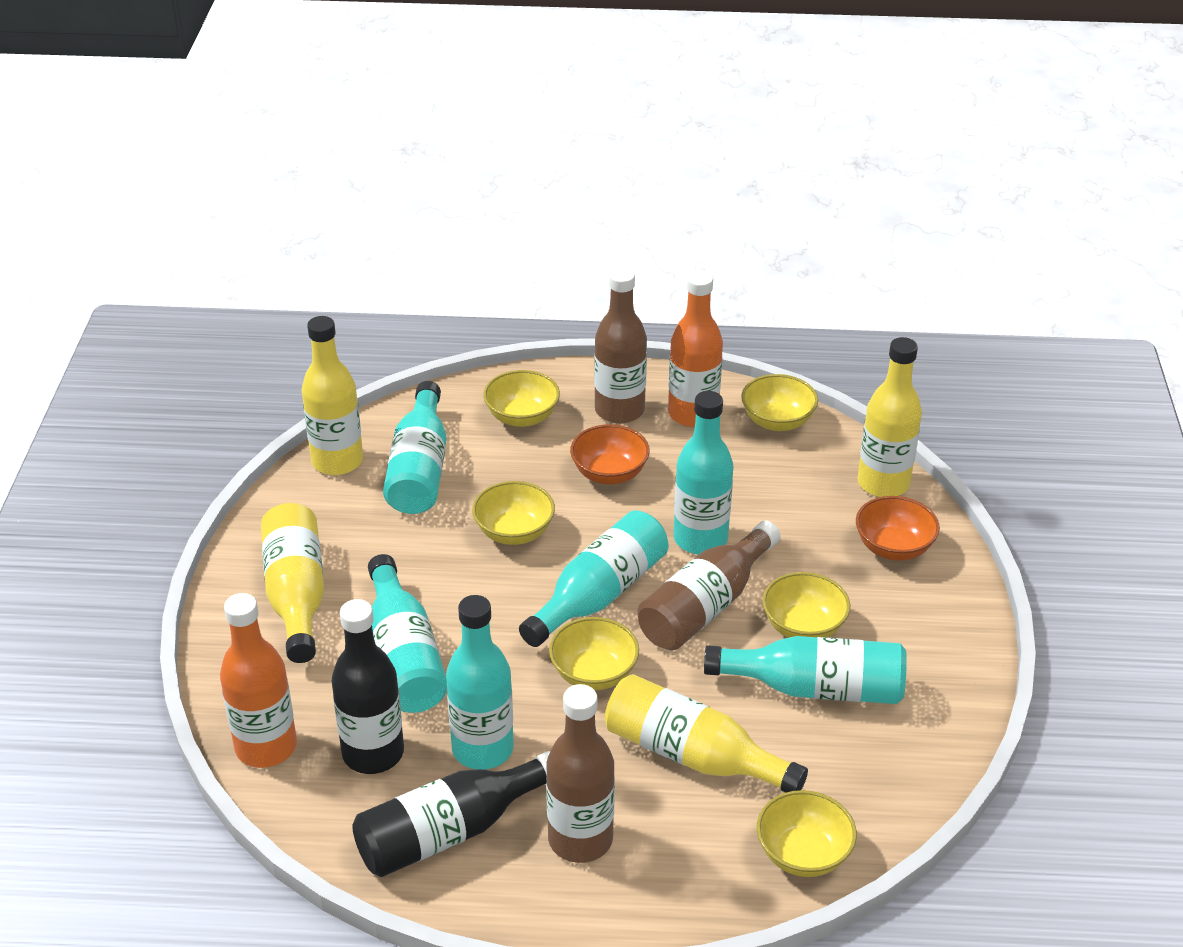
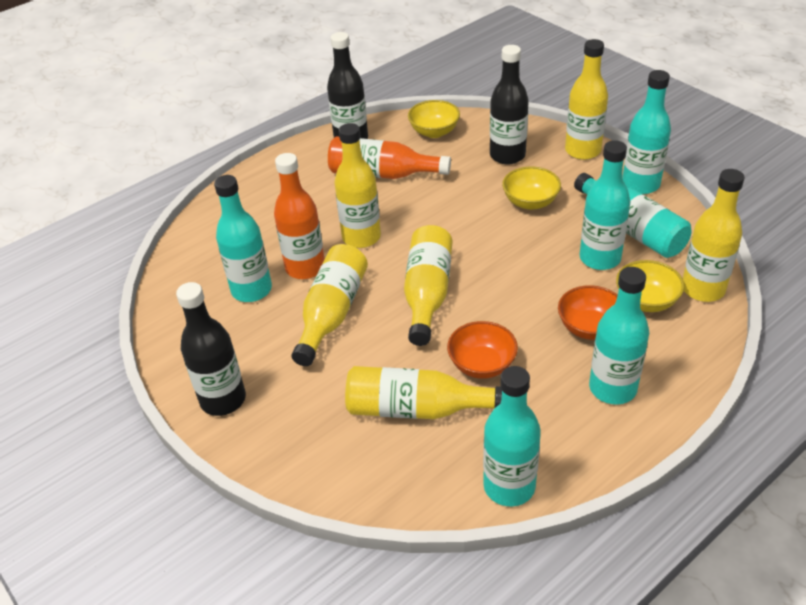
black bottle: [332,599,404,774] [352,751,550,877] = 2 -> [176,282,246,416] [327,32,368,139] [490,45,529,165] = 3
brown bottle: [546,684,615,863] [594,267,647,424] [637,521,781,650] = 3 -> none = 0
yellow bottle: [261,503,324,663] [302,316,363,475] [605,674,808,793] [857,337,922,497] = 4 -> [291,244,368,366] [334,123,381,248] [345,366,502,419] [404,225,452,346] [565,39,608,160] [683,169,745,302] = 6
yellow bowl: [472,481,555,545] [483,370,560,427] [549,617,639,690] [741,374,818,431] [757,790,857,877] [762,572,850,638] = 6 -> [408,100,460,138] [502,166,561,210] [616,260,684,312] = 3

